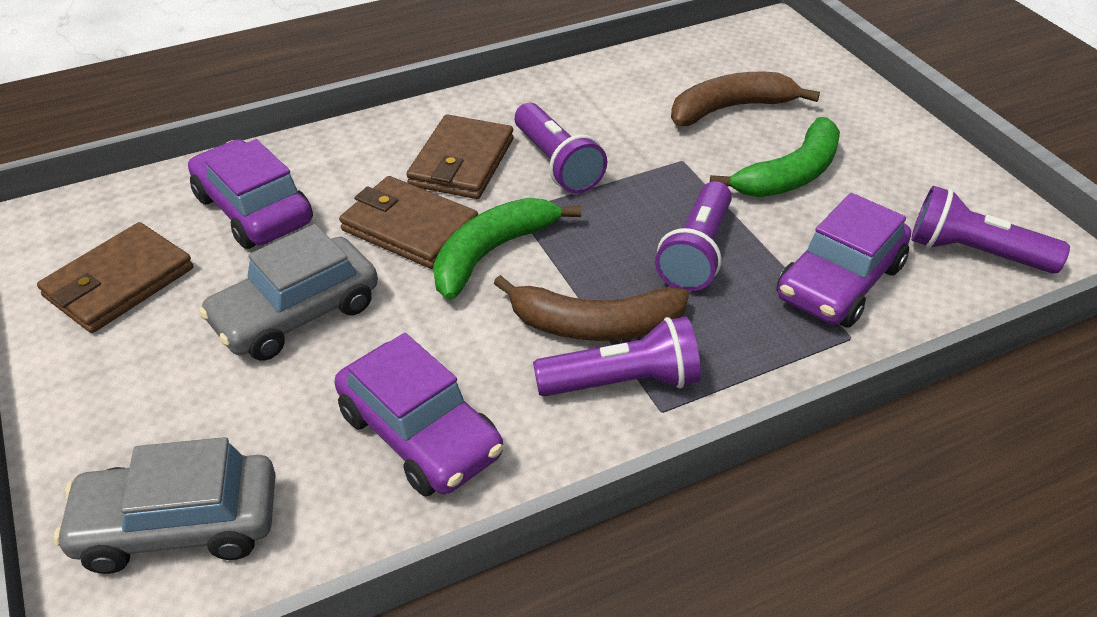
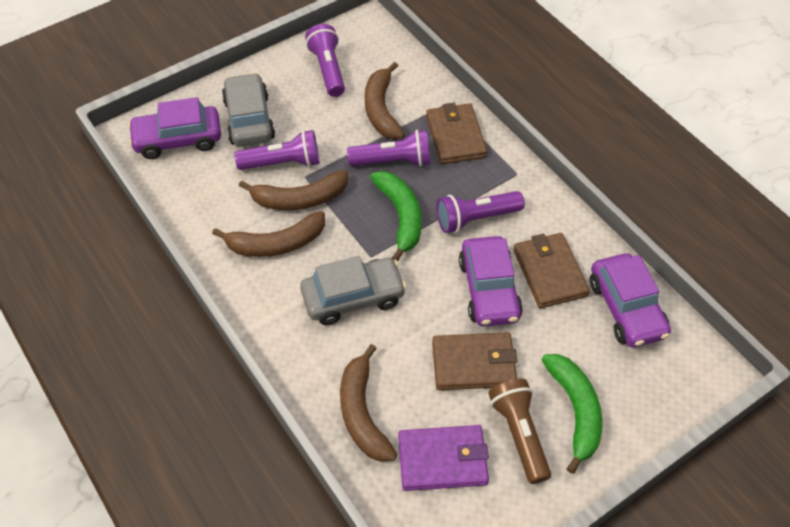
brown banana: [494,275,689,341] [671,72,820,126] = 2 -> [212,211,325,257] [239,170,348,210] [340,344,397,462] [365,62,405,139] = 4
brown flashlight: none = 0 -> [489,379,551,484] = 1
purple wallet: none = 0 -> [398,425,489,491] = 1

